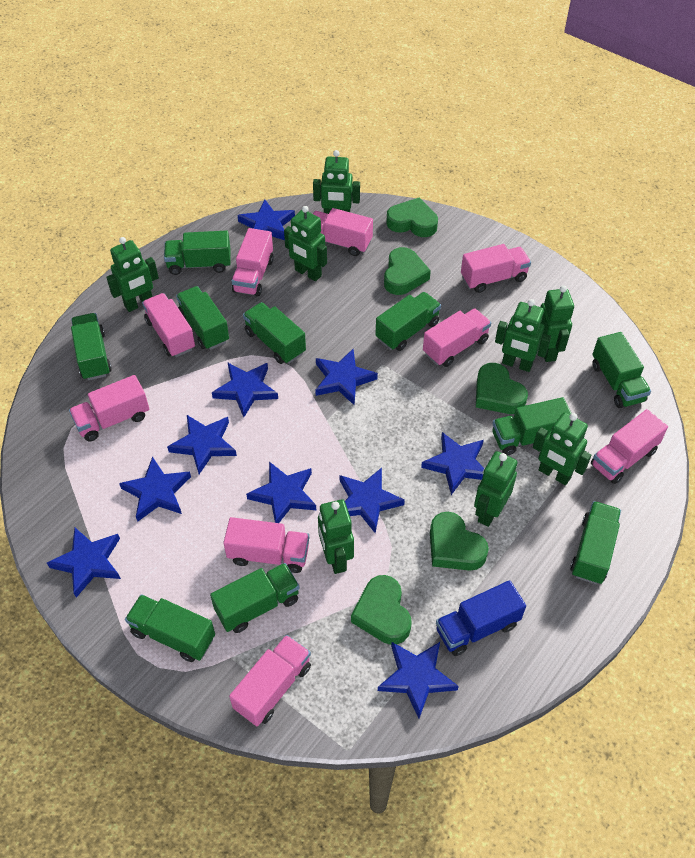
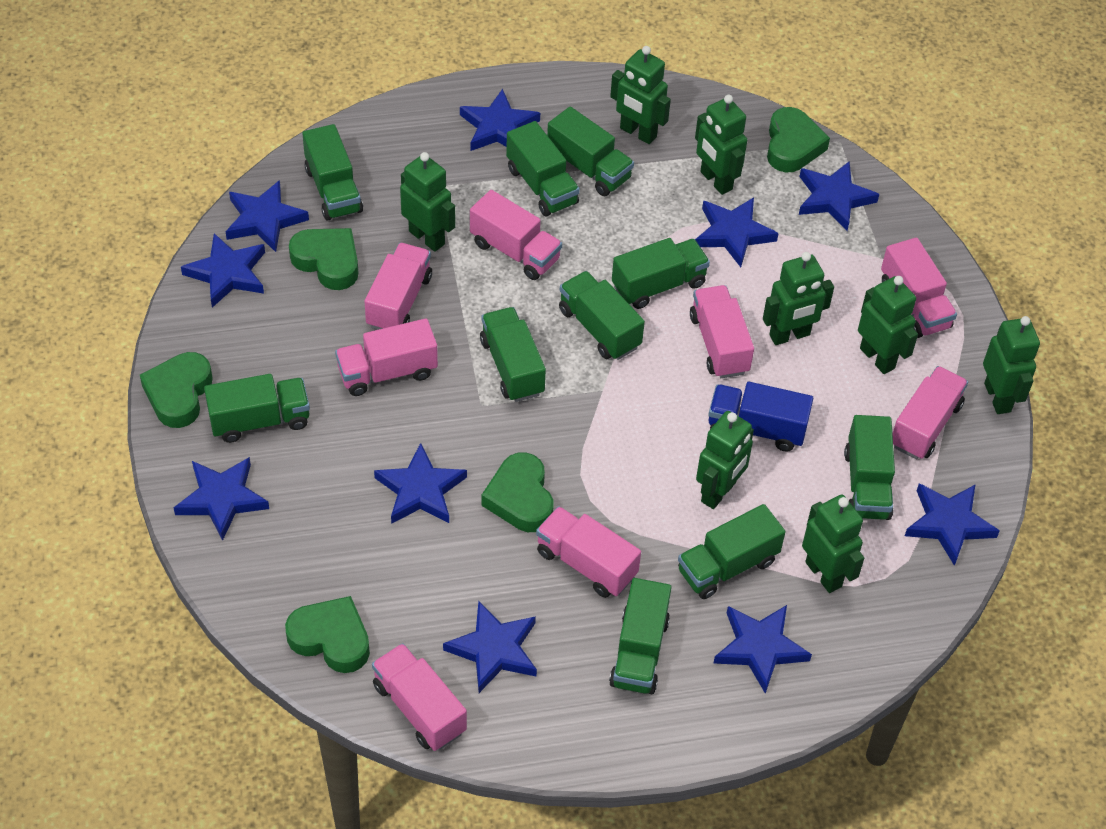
pink truck: [69,375,149,441] [142,293,195,357] [223,517,309,573] [229,635,311,727] [231,228,274,296] [313,208,373,256] [423,308,491,367] [461,244,531,293] [591,409,668,484] = 9 -> [335,318,438,396] [365,243,432,330] [372,643,467,751] [470,190,562,280] [536,506,641,598] [690,285,754,378] [881,238,957,338] [892,366,968,459] = 8

